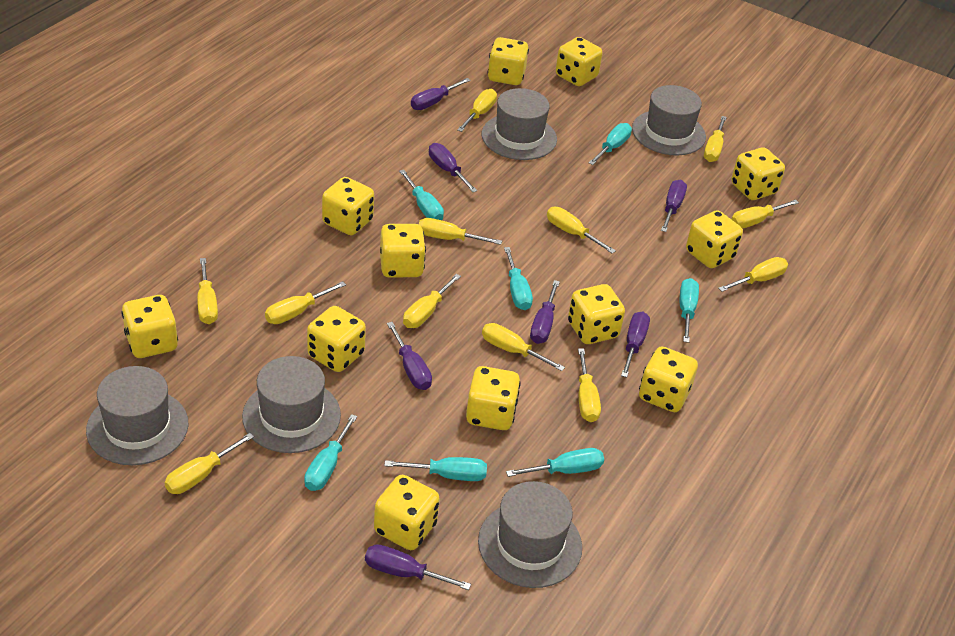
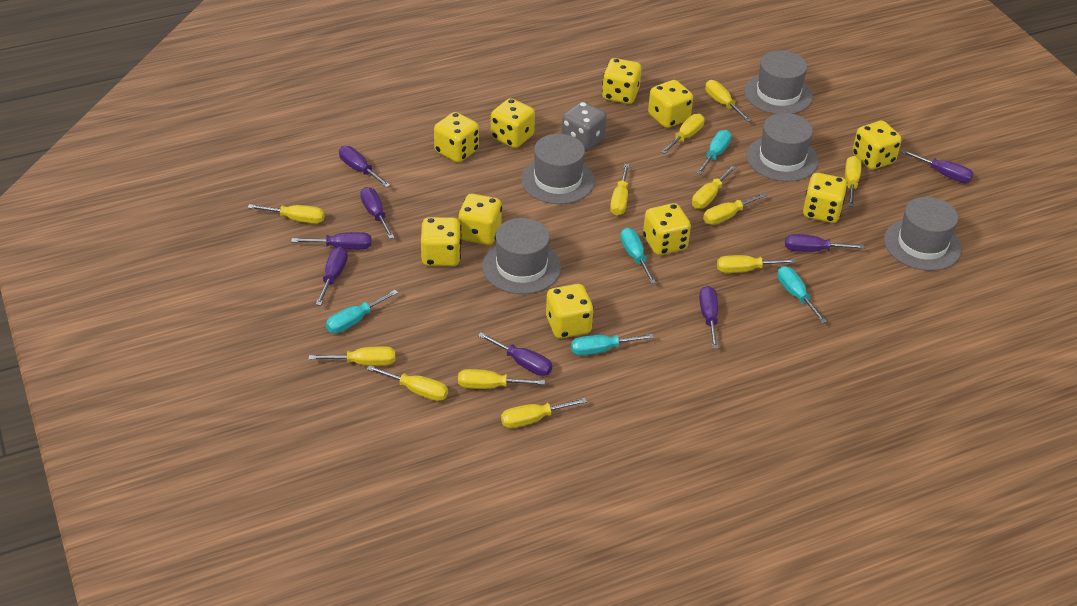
grey dice: none = 0 -> [562,101,607,151] = 1
purple screwdriver: [365,544,471,590] [387,322,432,390] [411,78,470,110] [429,143,478,192] [530,280,560,344] [621,311,650,377] [661,180,687,232] = 7 -> [291,232,371,250] [315,246,348,306] [339,146,390,188] [360,187,394,239] [478,332,552,376] [699,286,718,349] [785,234,864,252] [901,150,973,183] = 8
turquoise screwdriver: [304,414,357,491] [384,457,487,481] [399,169,444,220] [504,247,533,310] [506,448,604,477] [589,123,632,165] [680,278,699,343] = 7 -> [326,290,398,333] [571,334,654,356] [621,228,656,284] [697,130,732,175] [777,266,827,323] = 5
yellow dice: [121,295,178,358] [307,306,366,372] [322,177,374,235] [374,475,440,550] [380,224,426,278] [466,366,521,430] [487,37,529,85] [556,37,602,86] [568,284,625,344] [639,346,698,412] [686,210,743,268] [731,147,785,200] = 12 -> [421,217,461,266] [434,112,479,163] [458,194,502,245] [491,98,535,148] [546,284,594,339] [602,58,641,104] [643,203,691,255] [648,80,693,128] [803,173,848,223] [853,121,902,170] = 10

